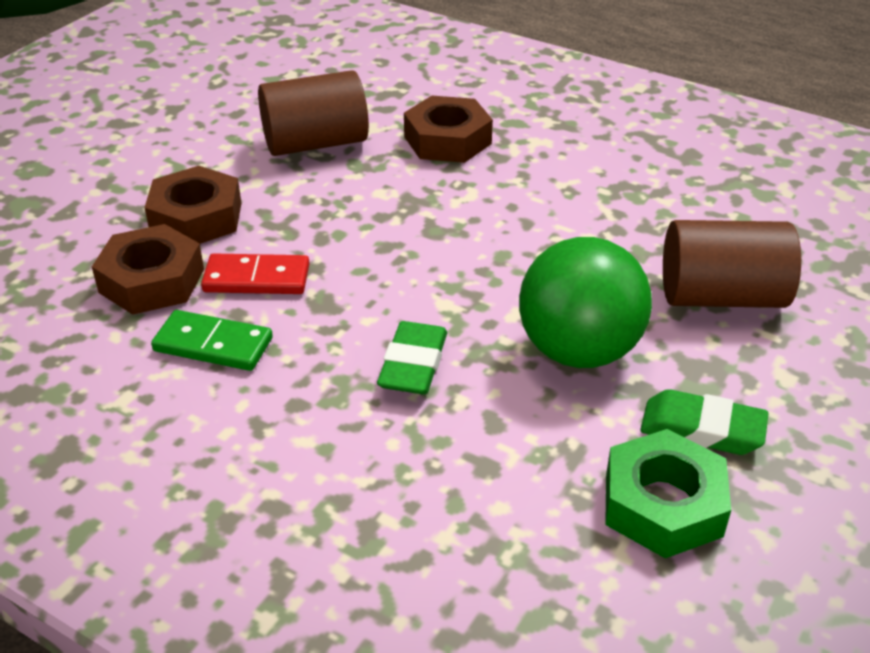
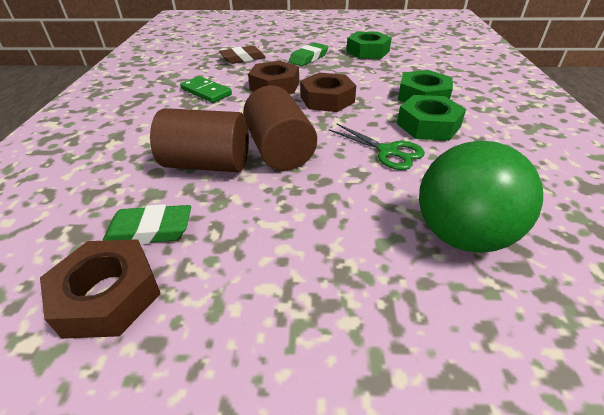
brown eraser: none = 0 -> [219,46,266,64] = 1
green nut: [605,429,731,558] = 1 -> [346,32,392,59] [397,95,466,141] [398,70,453,102] = 3
green scissors: none = 0 -> [328,123,425,170] = 1
red domino: [201,253,310,294] = 1 -> none = 0

